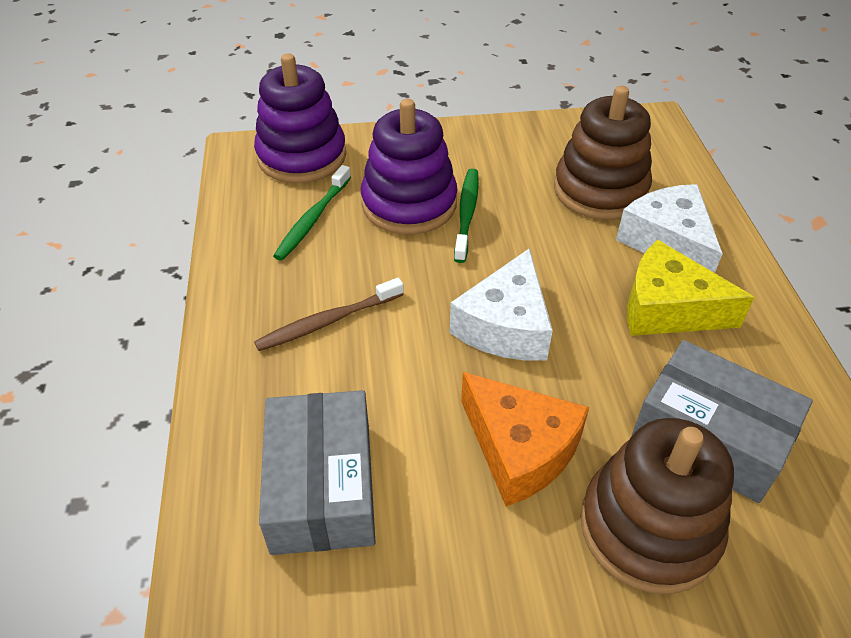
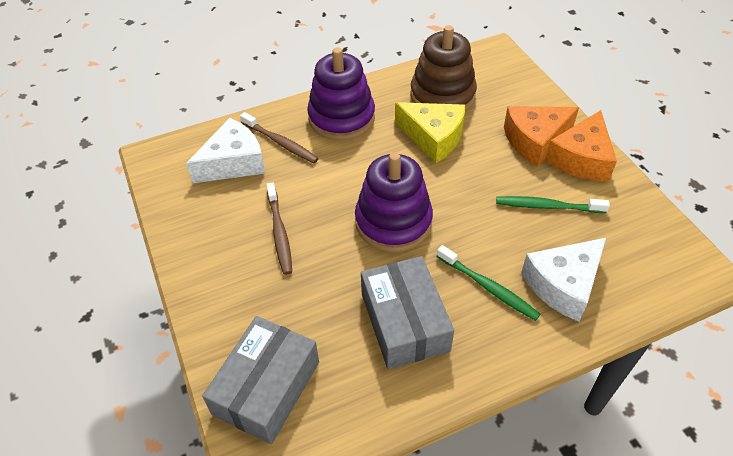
brown stacking toy: [554,86,652,220] [580,418,734,594] = 2 -> [410,25,477,111] = 1
brown toothbrush: [254,278,404,351] = 1 -> [240,112,319,163] [266,182,292,275] = 2
orange cheese: [461,372,589,507] = 1 -> [504,106,579,167] [545,110,617,182] = 2

